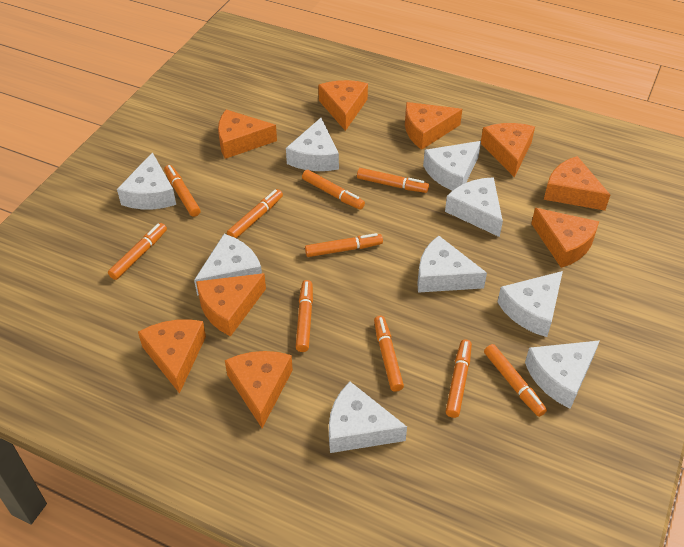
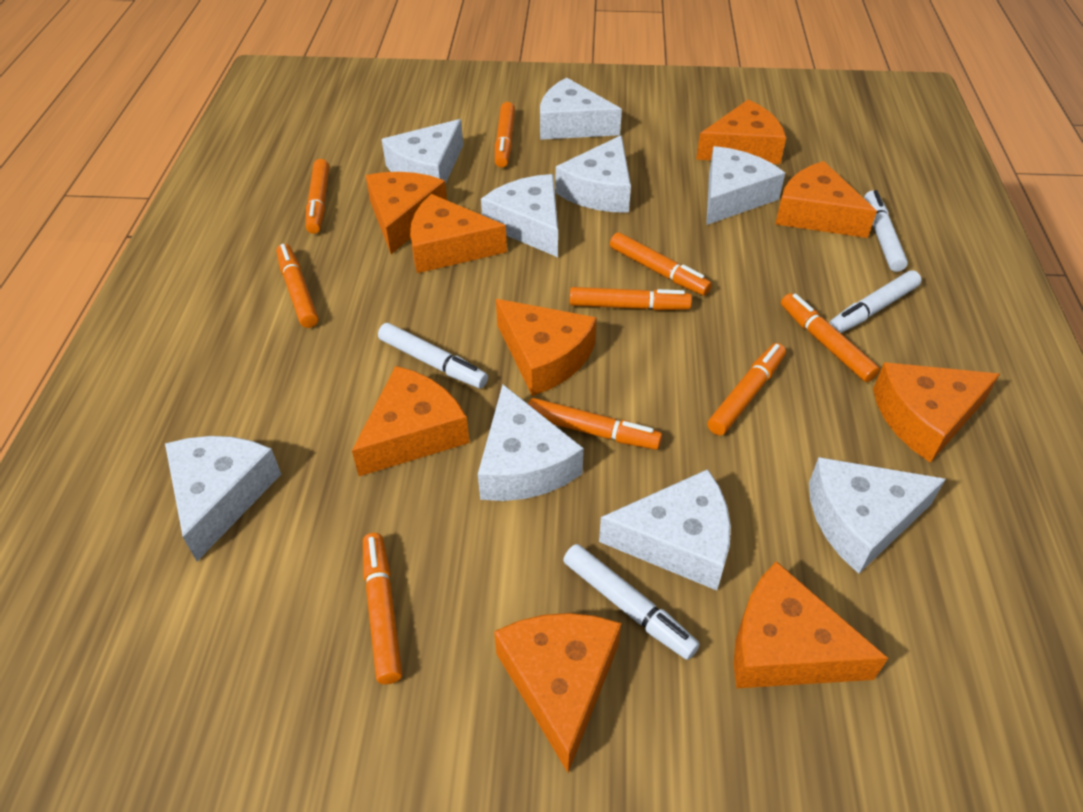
orange marker: [108,223,167,280] [164,165,201,217] [227,189,283,239] [296,280,313,352] [302,170,365,210] [305,233,383,257] [357,168,429,193] [374,316,404,392] [445,339,472,418] [484,344,547,417] = 10 -> [276,244,318,328] [306,159,329,234] [363,533,402,684] [495,102,515,168] [528,398,662,450] [570,287,692,310] [610,232,712,296] [707,343,786,435] [781,293,880,382] = 9
white marker: none = 0 -> [378,323,488,388] [563,544,700,660] [829,270,921,333] [864,190,908,272] = 4

